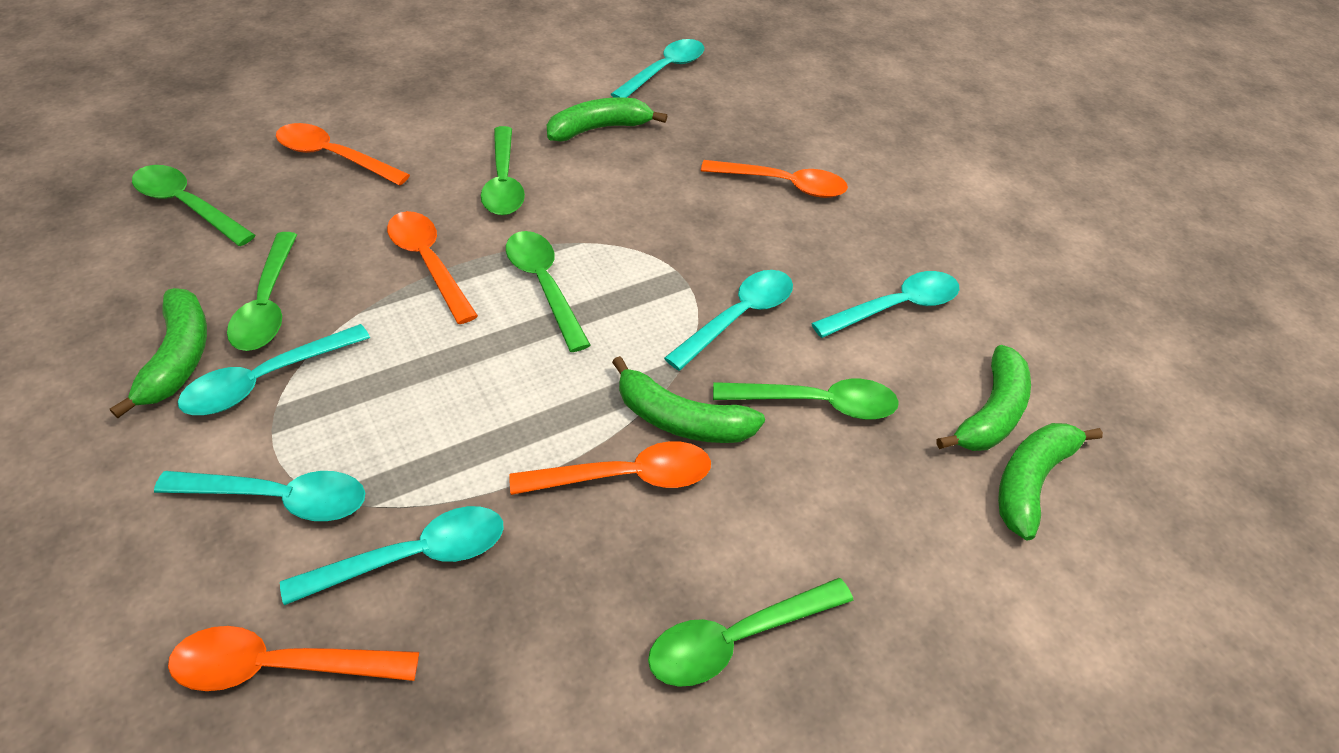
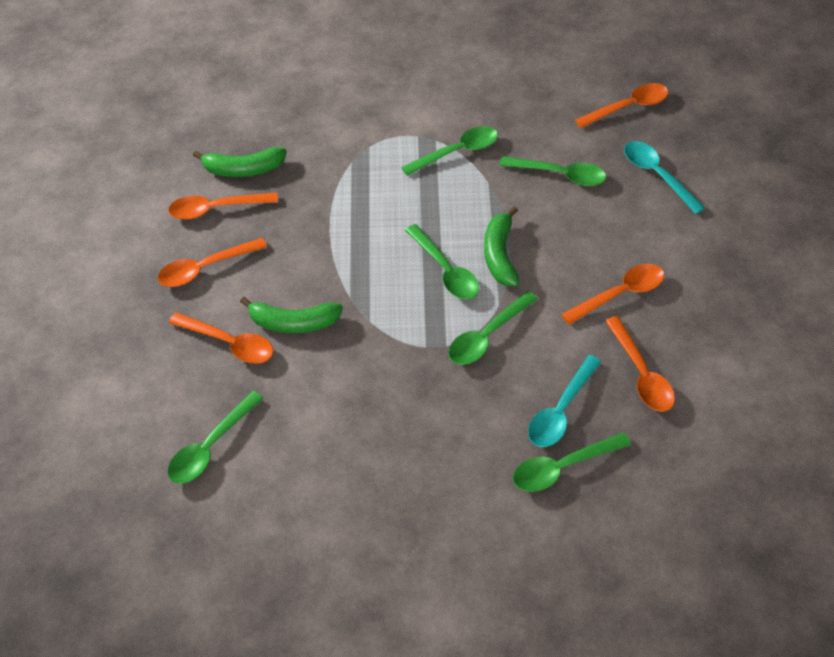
green banana: [110,288,207,418] [547,98,667,142] [612,356,765,443] [936,345,1031,451] [998,423,1103,540] = 5 -> [193,147,287,177] [240,297,343,333] [484,206,519,286] = 3
orange spoon: [168,626,419,691] [276,123,410,185] [387,211,478,324] [509,441,711,495] [701,160,848,198] = 5 -> [158,238,267,287] [168,192,278,220] [169,312,273,364] [561,264,664,325] [575,83,668,128] [605,316,675,412] = 6
turquoise spoon: [154,471,365,521] [178,324,370,415] [280,506,504,605] [611,39,704,98] [664,270,793,371] [811,271,959,338] = 6 -> [528,355,601,447] [624,141,705,214] = 2

